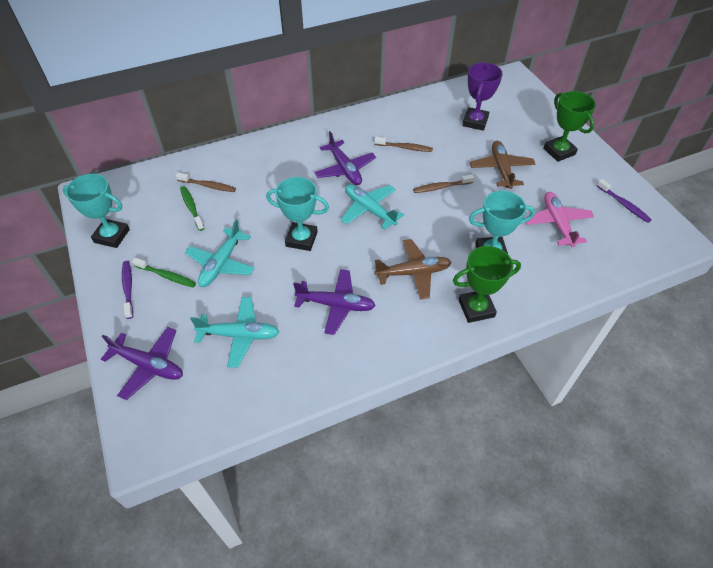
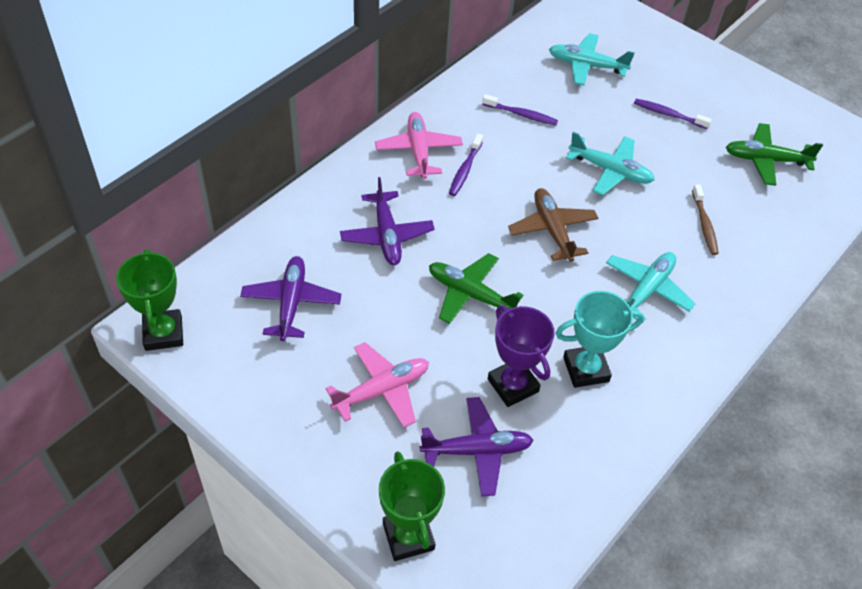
brown plane: [374,239,452,299] [470,141,535,189] = 2 -> [508,188,598,262] = 1
brown toothbrush: [176,172,236,192] [375,137,433,152] [413,174,474,193] = 3 -> [692,184,719,255] = 1
green plane: none = 0 -> [429,253,523,324] [726,123,823,186] = 2
green toothbrush: [132,257,196,287] [180,186,204,231] = 2 -> none = 0
pink plane: [524,192,594,247] = 1 -> [325,342,429,428] [375,112,463,179] = 2
purple toothbrush: [122,261,133,319] [597,179,652,223] = 2 -> [449,134,483,196] [482,94,558,125] [634,99,712,129] = 3
turquoise trophy: [62,174,130,248] [266,177,329,251] [469,191,535,254] = 3 -> [556,291,644,388] = 1

